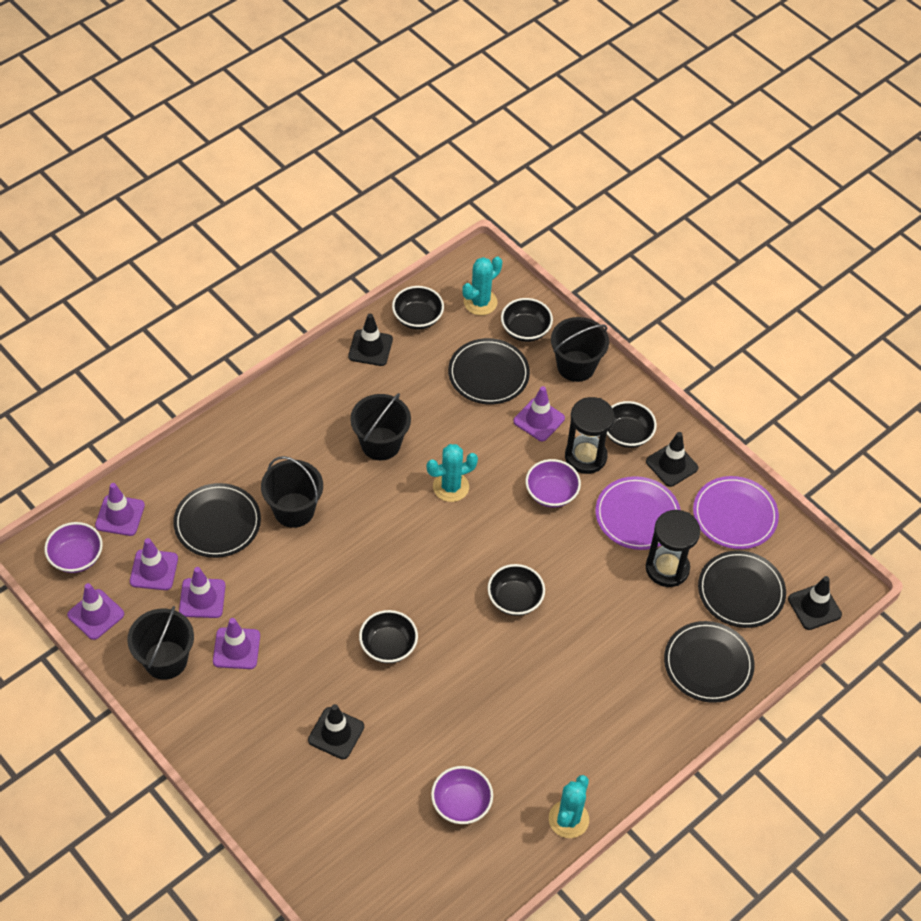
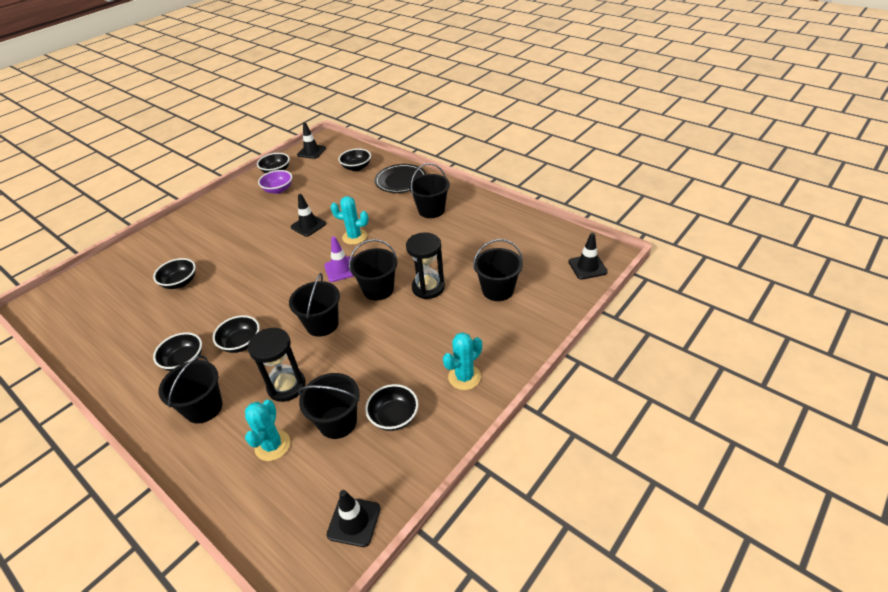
black bowl: [359,610,418,663] [392,286,444,329] [488,564,545,616] [501,298,553,342] [607,401,657,448] = 5 -> [153,258,196,289] [153,332,202,371] [213,315,260,353] [257,153,290,173] [339,149,371,171] [365,384,418,431] = 6
black bucket: [127,606,194,680] [261,456,323,528] [350,393,411,460] [551,317,609,382] = 4 -> [159,356,223,424] [289,273,340,337] [298,373,360,439] [349,239,397,300] [409,163,450,218] [473,239,523,301] = 6
black plate: [173,483,261,558] [448,338,530,404] [664,621,755,703] [698,551,786,628] = 4 -> [375,164,426,193] = 1
purple bowl: [44,522,103,573] [431,766,493,824] [525,459,581,508] = 3 -> [258,170,292,194] = 1
purple plate: [595,476,681,550] [693,476,779,549] = 2 -> none = 0
purple traffic cone: [67,583,124,640] [95,483,145,536] [130,538,178,590] [179,567,226,618] [213,618,260,669] [513,386,565,441] = 6 -> [324,236,353,282] = 1

